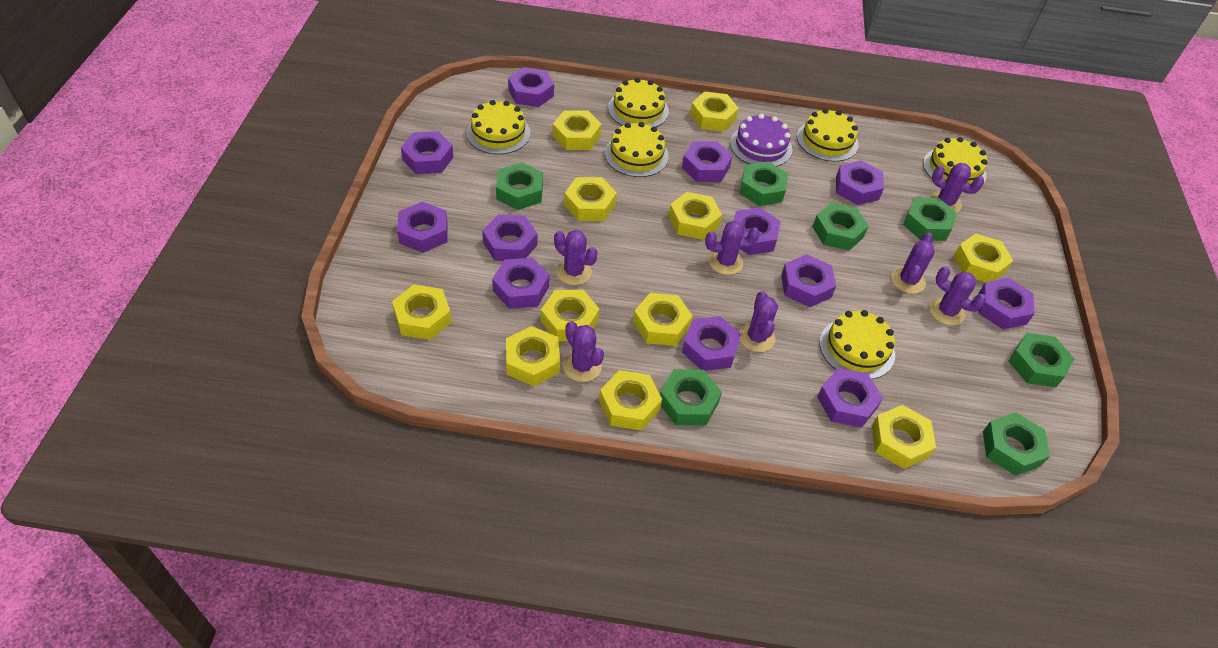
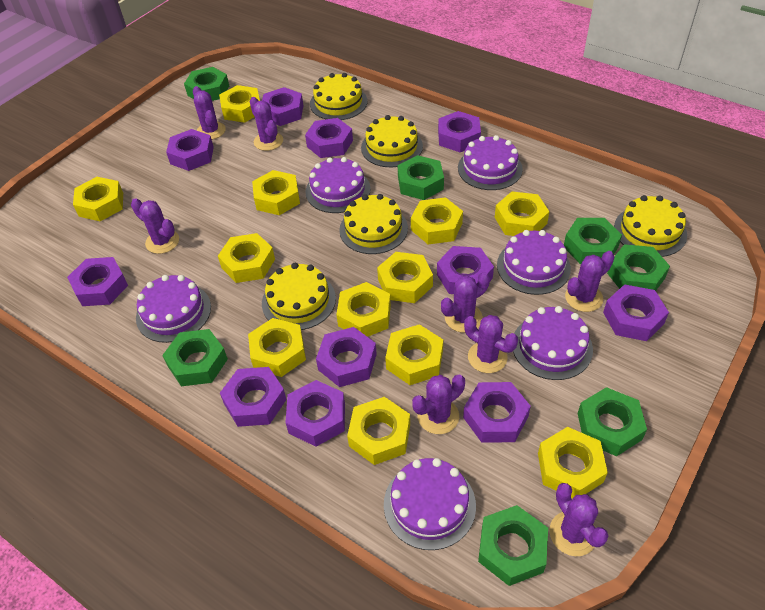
purple cactus: [554,230,598,285] [563,321,604,382] [705,221,760,275] [739,291,778,352] [891,233,935,294] [930,163,984,212] [930,266,986,325] = 7 -> [131,198,179,254] [193,86,226,140] [250,97,283,151] [412,375,465,434] [441,272,490,333] [464,315,518,373] [549,483,608,556] [565,251,615,312] = 8
purple cake: [730,114,792,166] = 1 -> [136,275,211,343] [305,157,370,213] [384,458,476,550] [458,135,523,190] [497,230,571,295] [513,306,593,380] = 6
purple nut: [397,202,448,253] [401,131,453,174] [482,214,537,261] [492,258,550,309] [508,67,554,107] [682,141,733,182] [682,316,741,371] [734,207,781,255] [781,254,836,307] [817,368,883,428] [836,160,884,205] [978,278,1035,329] = 12 -> [67,257,128,306] [166,129,214,171] [220,367,287,427] [262,87,304,126] [285,380,345,447] [305,118,353,158] [316,327,377,387] [437,246,494,294] [438,111,481,152] [463,382,531,443] [603,284,669,341] = 11
yellow cake: [466,100,531,154] [605,122,669,177] [608,78,669,127] [797,108,858,162] [819,310,895,379] [923,137,988,184] = 6 -> [262,263,336,330] [310,73,367,120] [339,194,408,254] [361,115,423,167] [614,195,687,257] = 5
yellow nut: [392,285,451,340] [506,326,560,386] [541,290,600,341] [553,110,602,150] [564,177,617,221] [599,370,662,431] [633,293,693,346] [669,192,722,240] [690,91,739,132] [872,405,936,469] [954,234,1013,282] = 11 -> [73,177,123,221] [218,233,275,283] [219,85,260,123] [248,318,306,377] [252,170,300,215] [336,282,391,337] [347,397,410,465] [377,252,433,303] [385,324,443,385] [411,197,463,244] [495,191,550,236] [538,427,608,498] = 12

